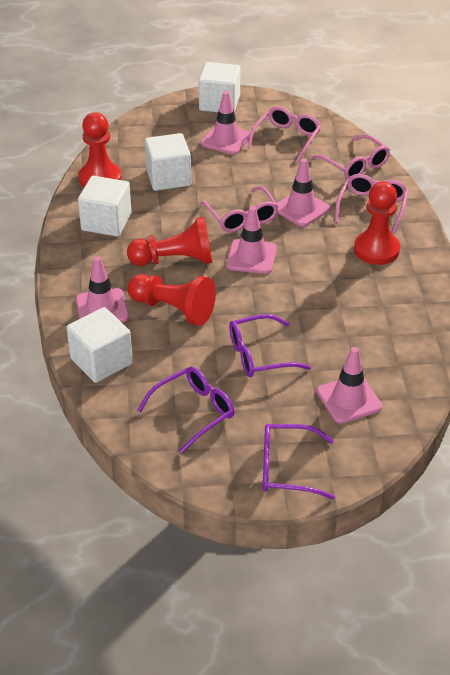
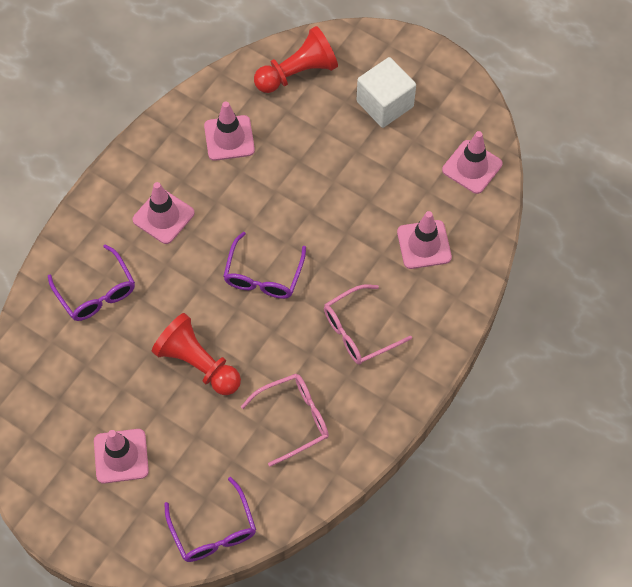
pink glasses: [200,186,279,232] [247,106,321,163] [311,134,390,179] [335,174,409,234] = 4 -> [241,374,329,467] [324,284,412,364] = 2
red pawn: [78,113,122,187] [127,217,213,266] [128,274,216,326] [354,182,400,265] = 4 -> [152,313,241,395] [254,26,338,93] = 2
white cube: [67,307,133,383] [78,176,132,237] [145,133,191,191] [198,62,240,112] = 4 -> [356,57,416,128] = 1

